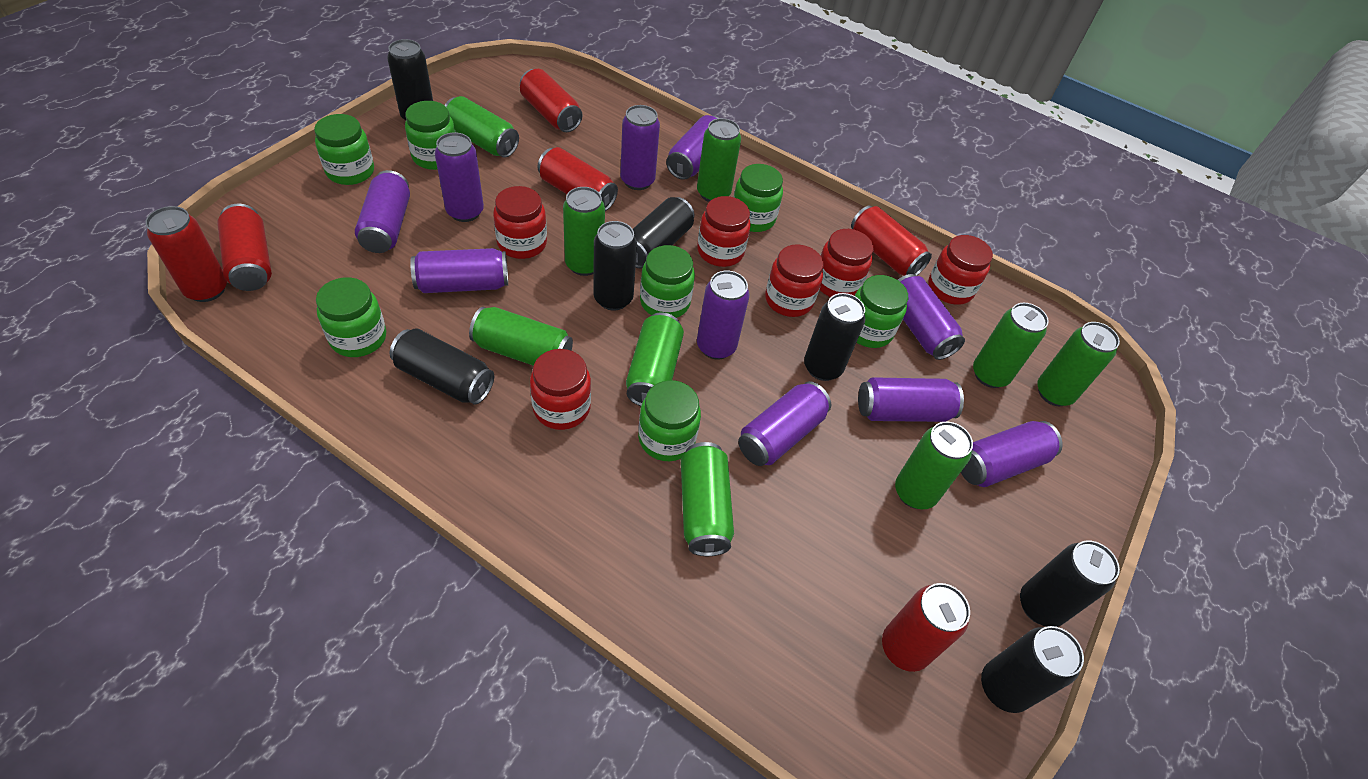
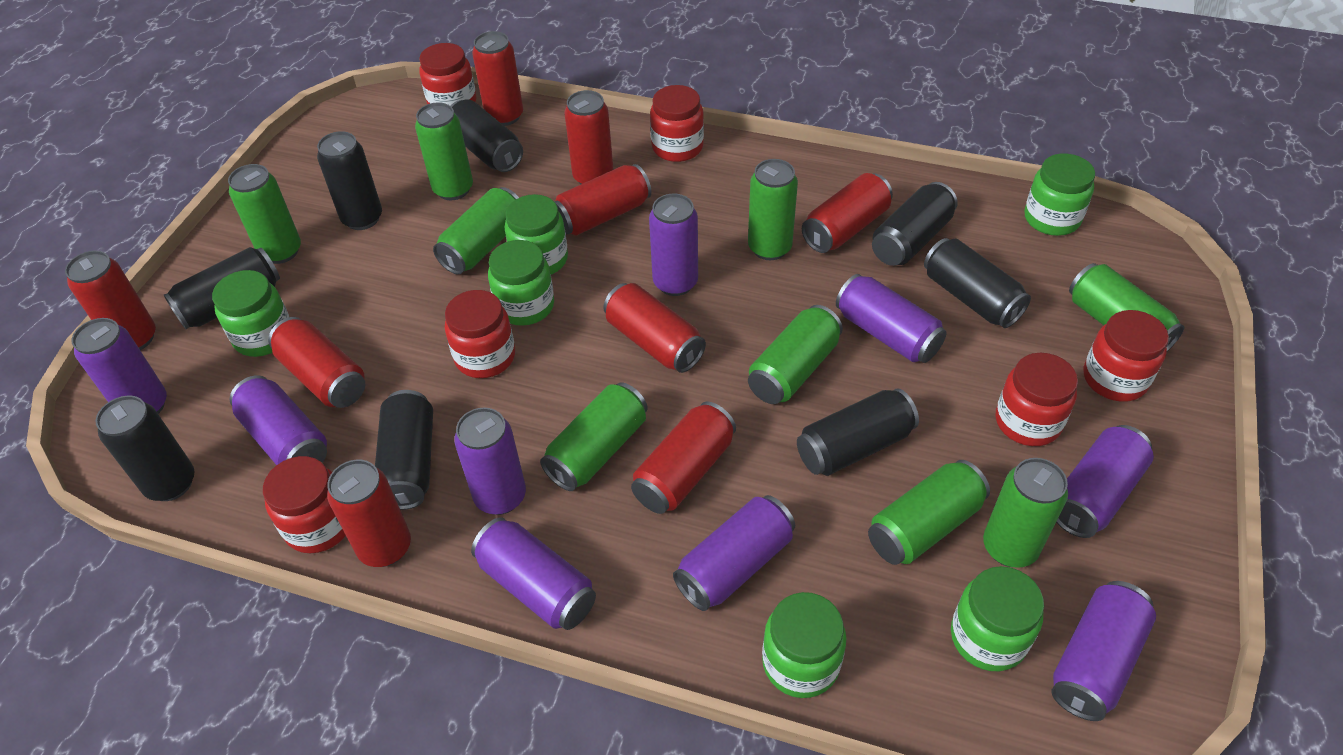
black can: [387,39,433,121] [390,328,494,405] [593,221,637,311] [633,197,694,269] [804,293,865,381] [981,626,1084,713] [1020,540,1120,627] = 7 -> [95,396,195,501] [164,247,280,329] [317,131,382,230] [375,390,433,510] [451,100,523,172] [797,388,919,476] [872,182,958,266] [924,238,1031,328] = 8
green jar: [314,114,374,185] [316,277,386,357] [405,101,455,170] [638,380,701,461] [640,245,695,318] [734,164,783,232] [855,275,908,348] = 7 -> [212,270,289,357] [488,240,554,326] [504,194,568,275] [762,592,846,698] [951,566,1044,671] [1024,154,1095,236] = 6
purple can: [355,170,410,253] [410,248,508,293] [435,133,484,222] [620,105,660,190] [666,115,718,180] [697,271,749,360] [738,381,831,466] [858,377,964,422] [898,274,965,360] [961,421,1063,487] = 10 -> [71,318,167,414] [230,375,327,465] [454,408,526,515] [471,517,596,630] [649,193,698,296] [673,495,795,611] [836,274,947,363] [1051,581,1156,721] [1056,425,1154,538] = 9
red can: [145,206,227,302] [217,204,272,291] [520,69,582,132] [537,147,618,211] [851,206,932,276] [882,583,970,672] = 6 -> [65,251,156,350] [268,317,365,408] [327,460,411,567] [472,31,523,126] [555,164,651,236] [564,90,614,185] [603,283,706,373] [631,402,736,514] [802,173,893,253] = 9

